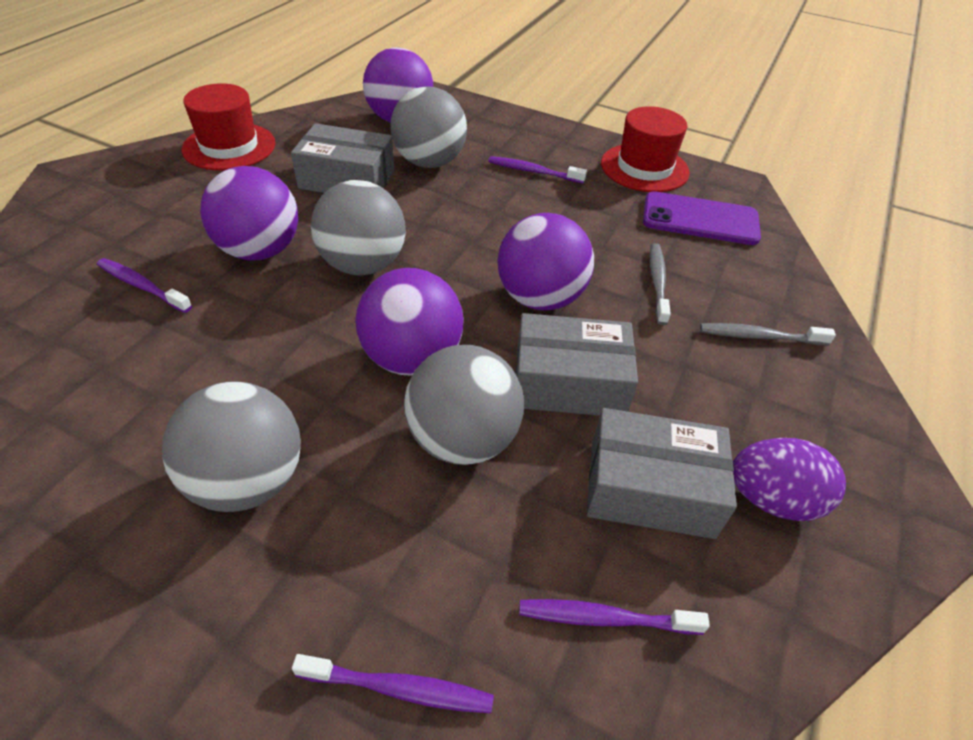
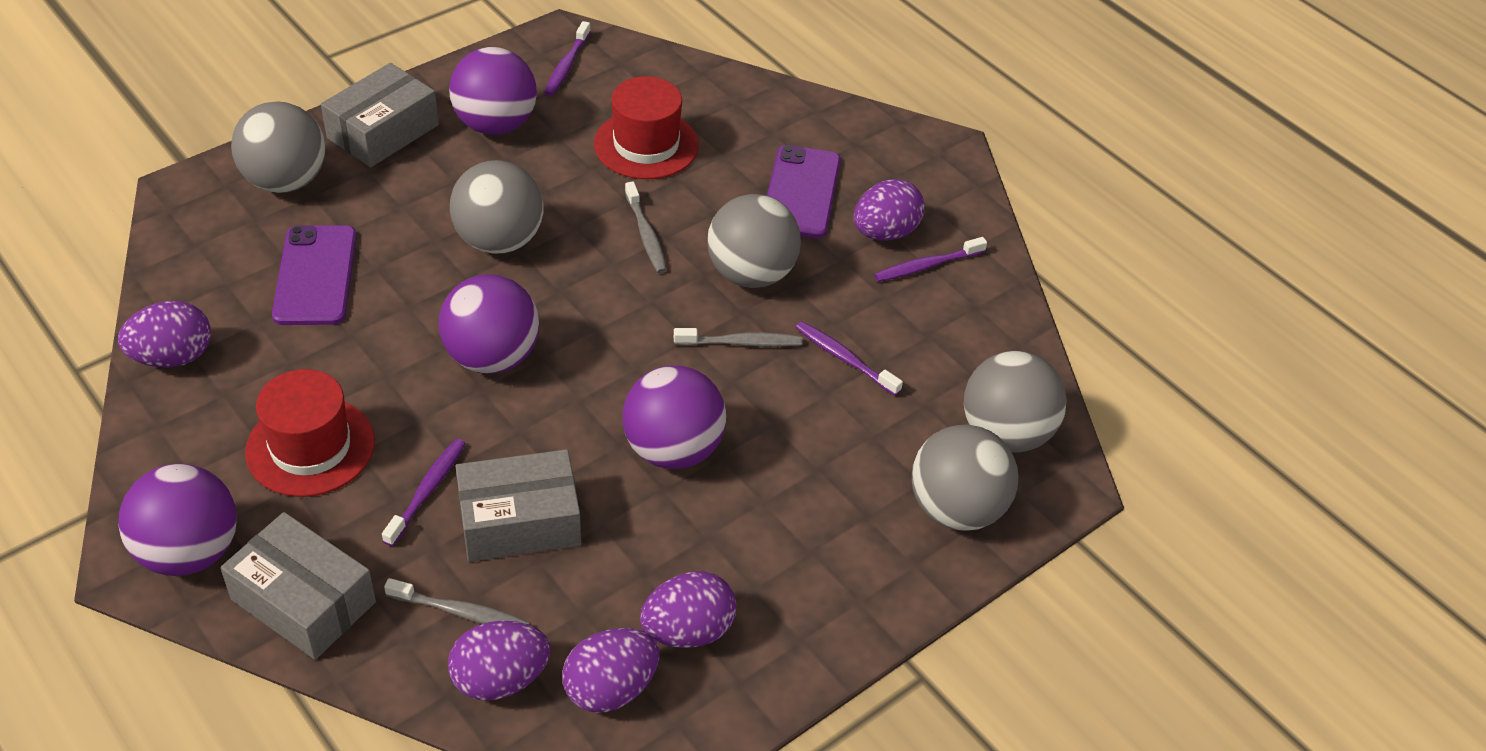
grey ball: [162,382,301,512] [311,180,406,275] [390,86,467,168] [404,345,524,465] = 4 -> [231,101,326,193] [450,160,544,254] [707,194,801,288] [912,424,1019,531] [964,351,1067,453] = 5
grey toothbrush: [650,243,671,325] [700,323,836,346] = 2 -> [384,578,530,625] [625,182,667,273] [674,328,803,347] = 3
purple egg: [733,438,846,521] = 1 -> [118,301,211,367] [448,620,551,701] [562,628,660,713] [640,571,736,648] [854,179,924,241] = 5
purple phone: [643,191,761,245] = 1 -> [272,225,357,325] [767,145,841,238] = 2

